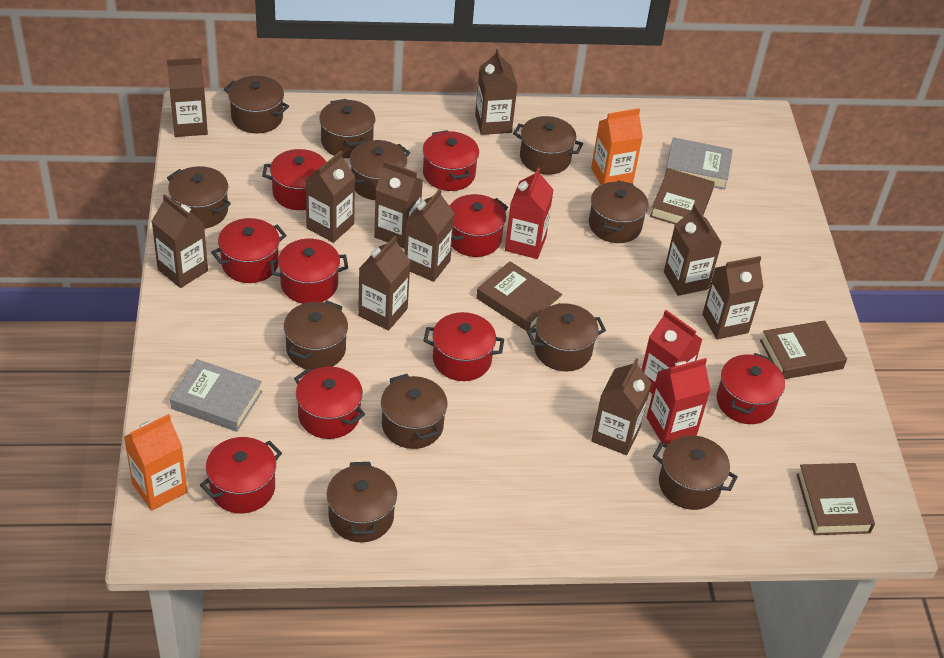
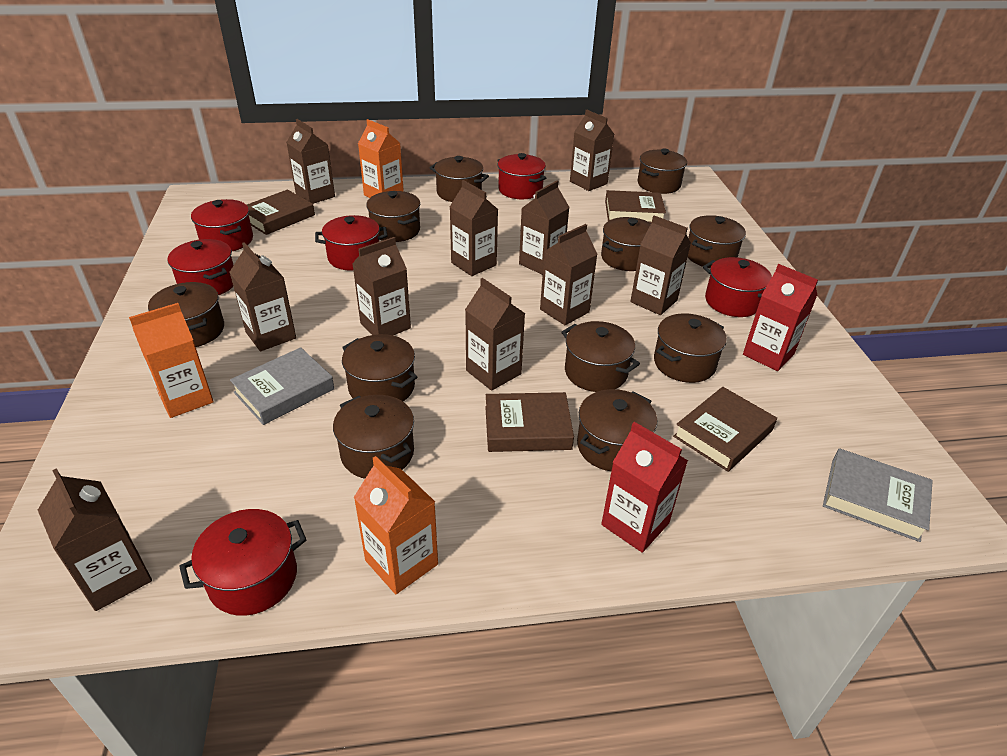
orange carton: [124,414,187,511] [591,108,643,185] = 2 -> [129,303,214,418] [354,456,438,594] [358,119,404,198] = 3
red carton: [505,168,554,259] [641,310,703,393] [646,358,711,444] = 3 -> [601,422,688,553] [743,264,818,371] = 2
red pot: [200,437,282,513] [211,218,287,283] [262,149,326,210] [270,239,348,304] [294,367,365,439] [423,130,479,191] [423,312,504,381] [450,194,508,257] [717,353,785,424] = 9 -> [167,239,234,295] [179,509,306,616] [191,199,253,251] [315,215,387,271] [497,153,546,199] [703,257,772,317] = 6

